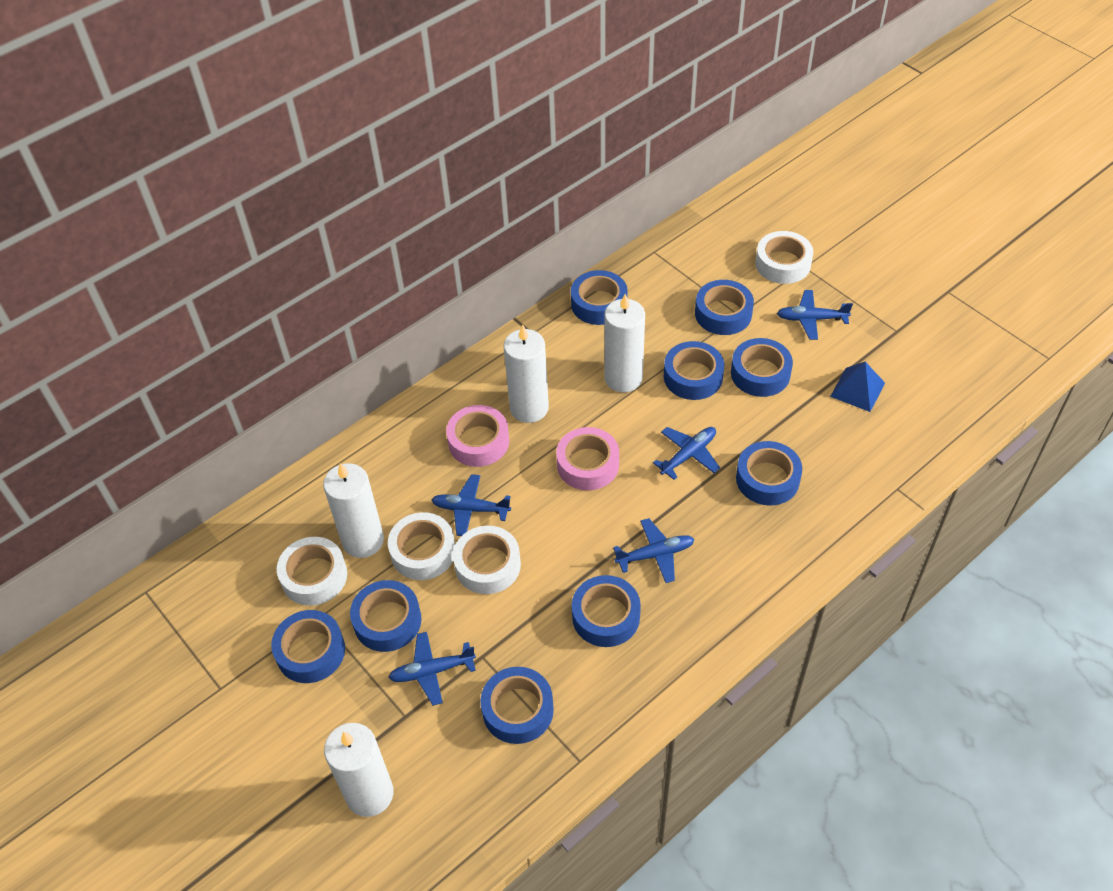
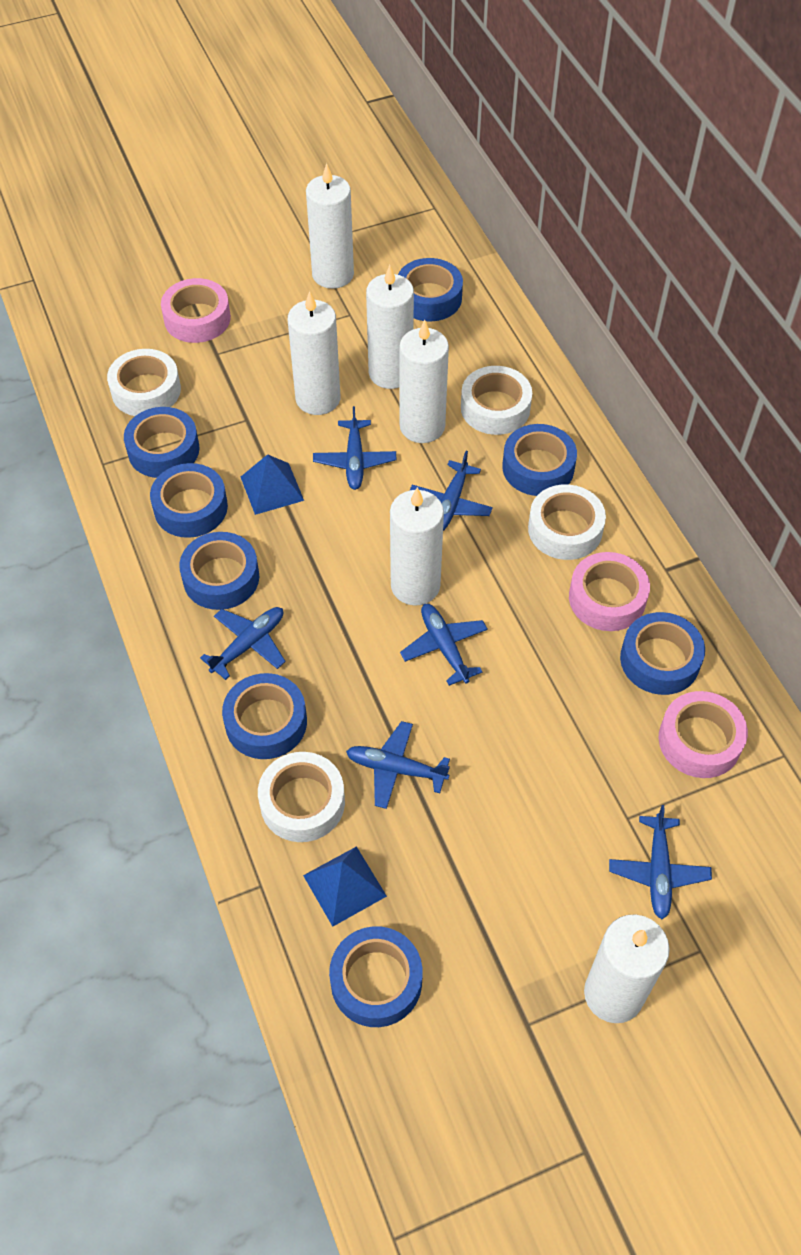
blue plane: [388,632,476,706] [432,474,511,536] [613,518,694,583] [653,427,720,480] [777,290,853,340] = 5 -> [200,607,286,680] [313,406,396,490] [346,721,450,809] [400,604,488,686] [409,451,493,531] [609,805,712,919] = 6
blue pyramid: [830,362,885,412] = 1 -> [241,454,304,515] [303,846,387,927] = 2
blue tape: [271,610,345,683] [350,580,421,652] [481,667,554,744] [571,270,628,325] [572,575,641,647] [664,341,724,400] [695,280,754,335] [731,338,793,397] [736,441,802,506] = 9 -> [124,407,199,478] [150,463,228,538] [179,532,259,610] [222,673,307,759] [329,926,423,1027] [398,258,463,322] [502,424,577,496] [620,612,705,695] = 8
pink tape: [446,405,509,467] [556,427,619,490] = 2 -> [161,278,231,343] [569,552,650,631] [659,691,748,778] = 3
white candle: [323,463,384,558] [324,723,394,817] [504,325,549,423] [604,294,645,392] = 4 -> [288,291,340,415] [306,163,354,289] [366,265,414,389] [390,487,444,606] [399,320,449,443] [584,914,670,1023] = 6

